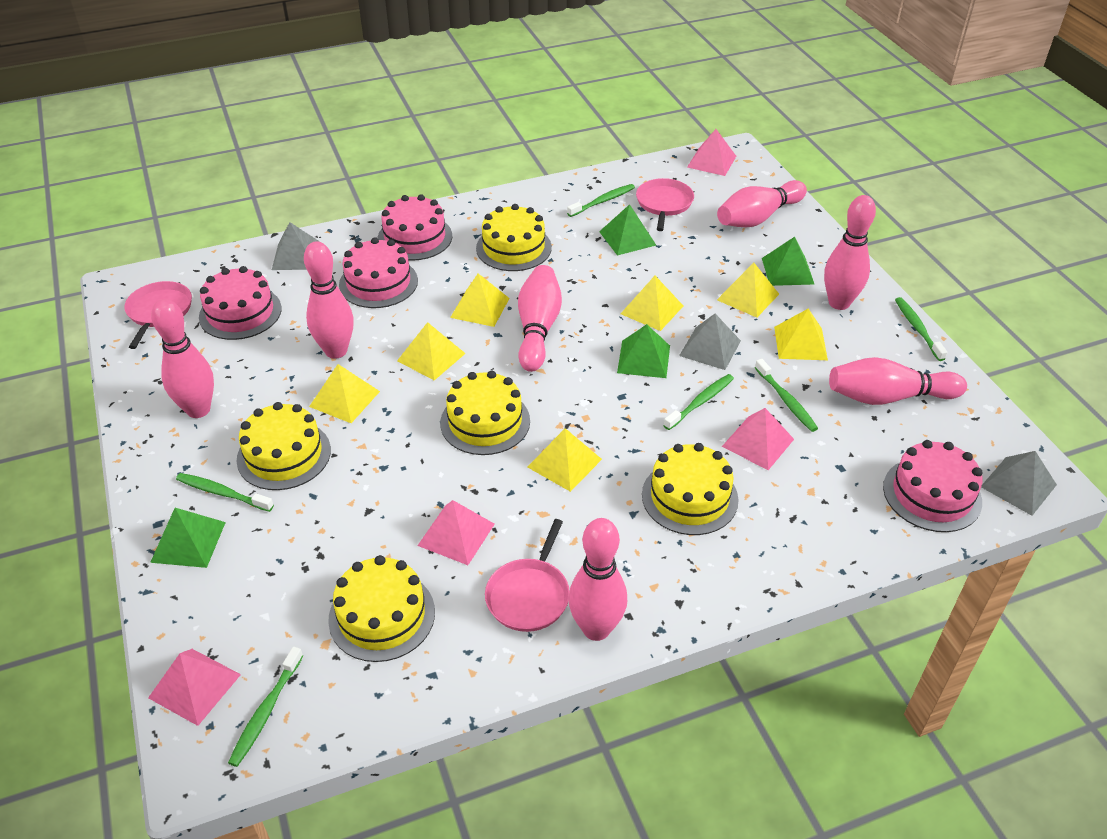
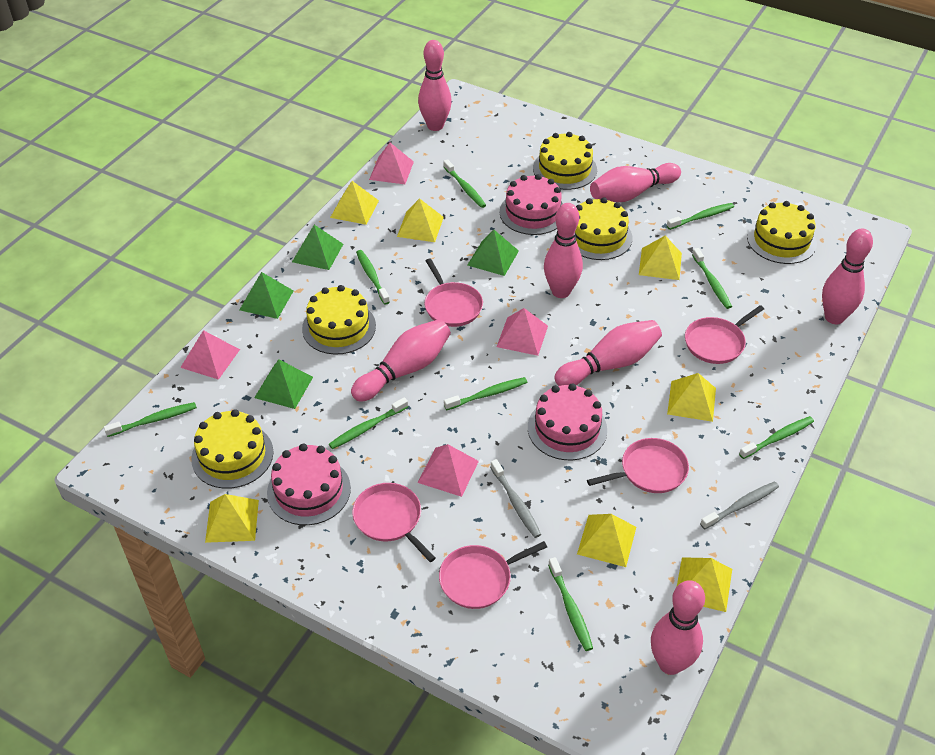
green toothbrush: [176,473,274,512] [228,647,303,767] [567,184,635,217] [663,374,734,430] [755,359,818,432] [895,297,948,361] = 6 -> [104,402,197,437] [329,397,408,449] [356,250,390,305] [443,159,486,208] [444,377,527,410] [548,557,593,651] [667,203,734,230] [692,248,732,309] [739,416,814,459] = 9
grey pyramid: [272,222,320,270] [679,314,741,370] [981,451,1057,516] = 3 -> none = 0
grey toothbrush: none = 0 -> [490,459,541,538] [700,481,779,529] = 2
pink cake: [199,266,282,340] [339,237,418,308] [378,194,452,261] [883,440,983,532] = 4 -> [267,444,351,525] [500,174,563,235] [528,383,607,460] = 3
pink pan: [124,281,192,349] [485,519,570,632] [636,178,694,231] = 3 -> [352,483,436,562] [425,258,483,327] [439,541,547,609] [587,438,689,493] [685,305,764,364] = 5

